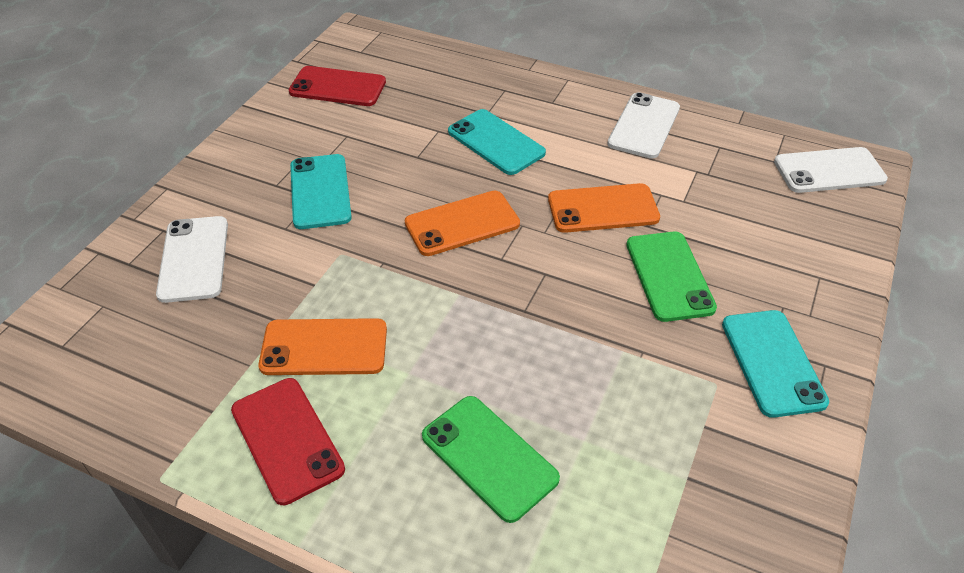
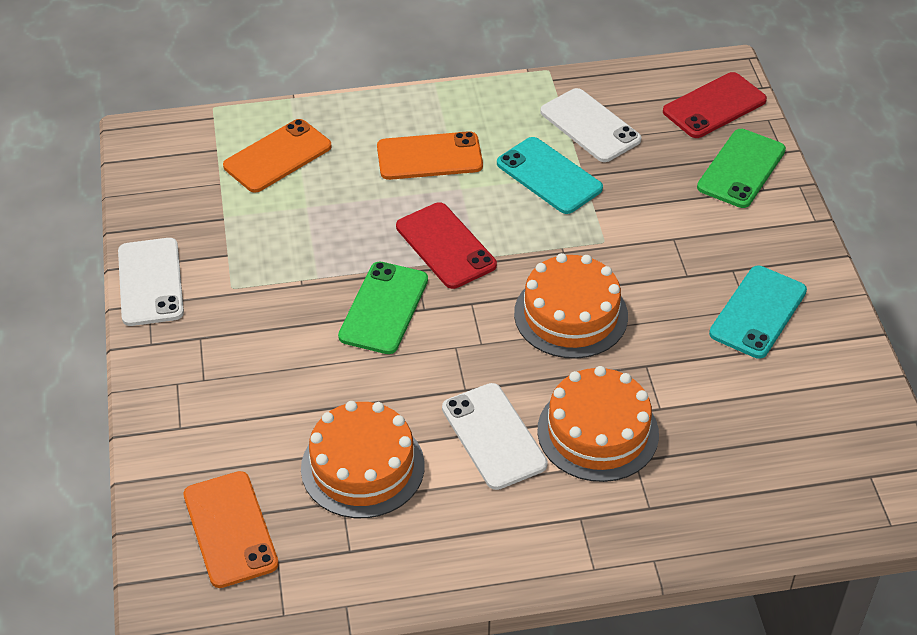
orange cake: none = 0 -> [301,401,425,518] [514,253,628,359] [537,366,659,482] = 3
turquoise phone: [290,154,352,229] [448,109,546,175] [722,310,829,418] = 3 -> [497,137,603,214] [709,266,807,359] = 2

